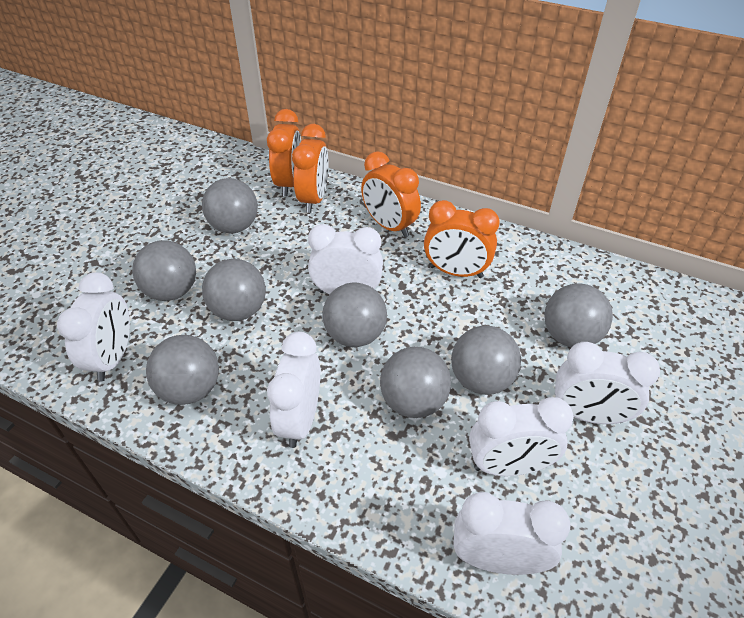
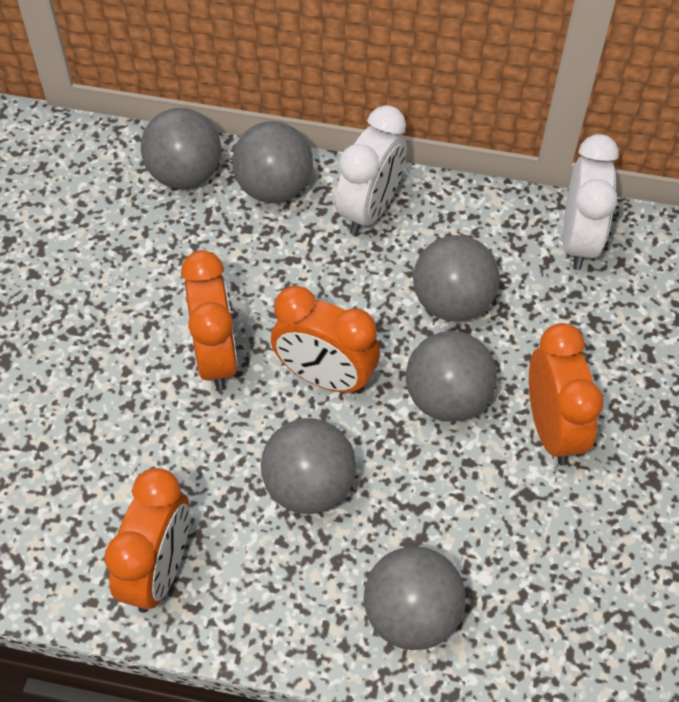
grey ball: [132,240,196,301] [146,335,219,405] [202,178,258,233] [202,259,266,321] [322,283,387,347] [380,347,451,418] [451,326,521,395] [544,283,613,348] = 8 -> [141,108,221,189] [232,121,313,203] [261,418,356,514] [364,546,466,650] [406,331,497,422] [413,235,500,322] = 6
white clock: [57,272,130,382] [267,332,320,448] [308,224,383,294] [454,492,571,575] [469,397,574,476] [555,342,660,424] = 6 -> [335,105,407,235] [563,134,619,270] = 2

